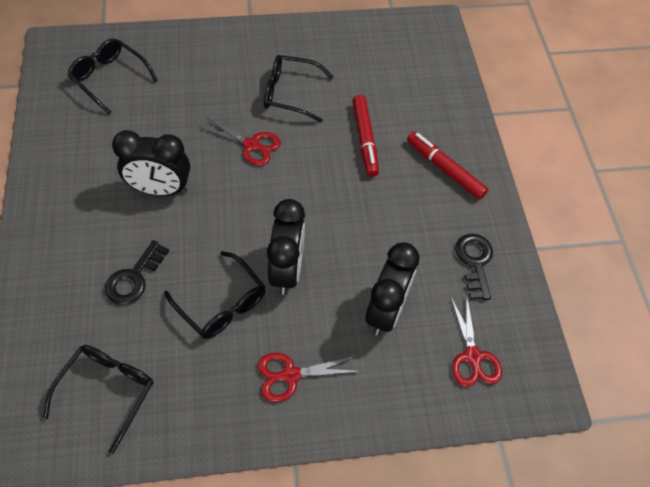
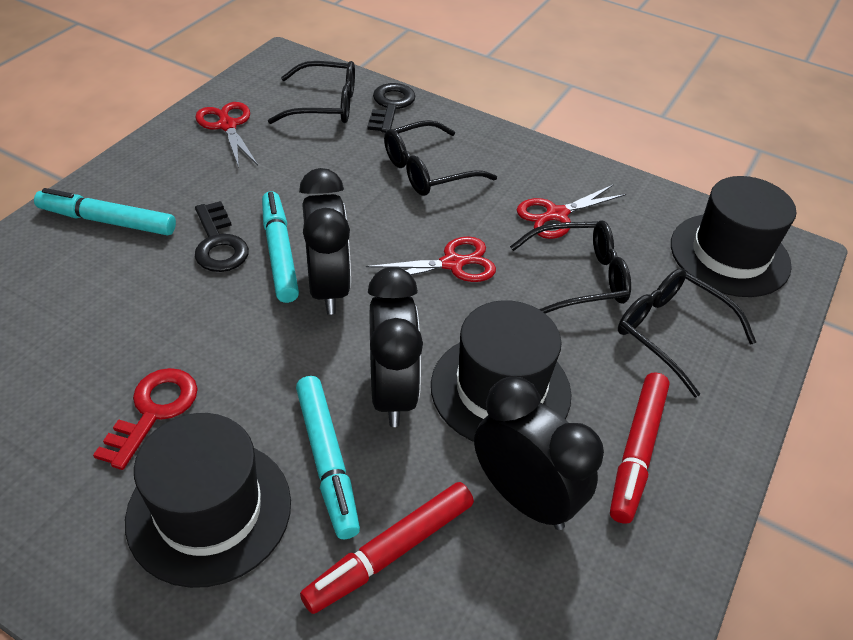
black hat: none = 0 -> [125,413,291,588] [431,300,572,442] [671,176,796,297] = 3
red key: none = 0 -> [93,368,198,470] = 1
turquoise marker: none = 0 -> [34,188,176,236] [262,191,299,303] [296,376,360,539] = 3

